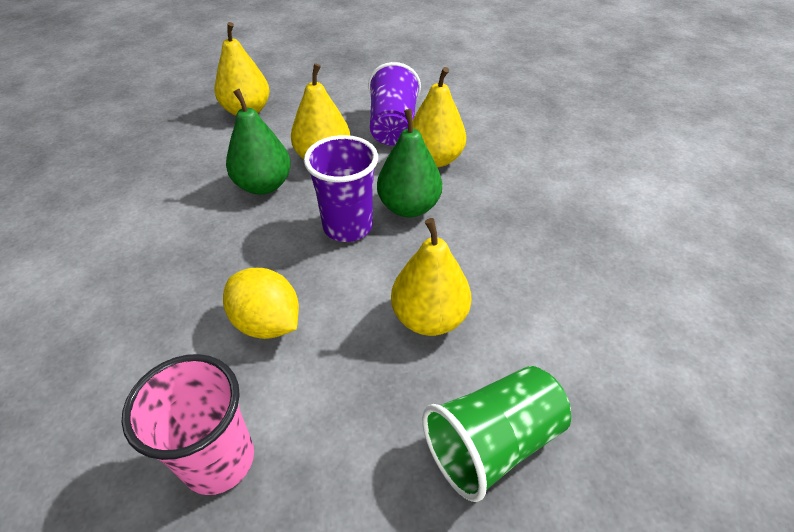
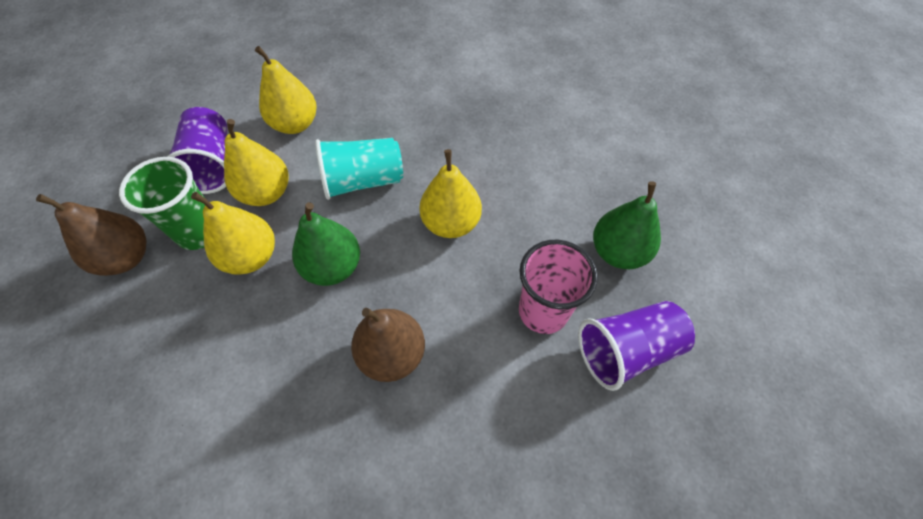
brown pear: none = 0 -> [36,194,146,276] [351,308,425,382] = 2
turquoise cup: none = 0 -> [315,138,403,200] = 1
yellow lemon: [223,268,299,339] = 1 -> none = 0

